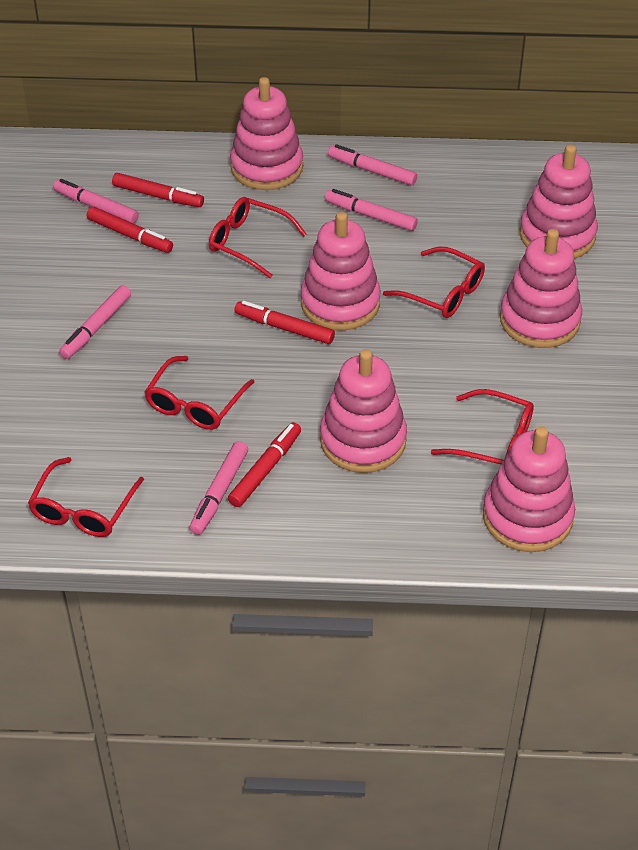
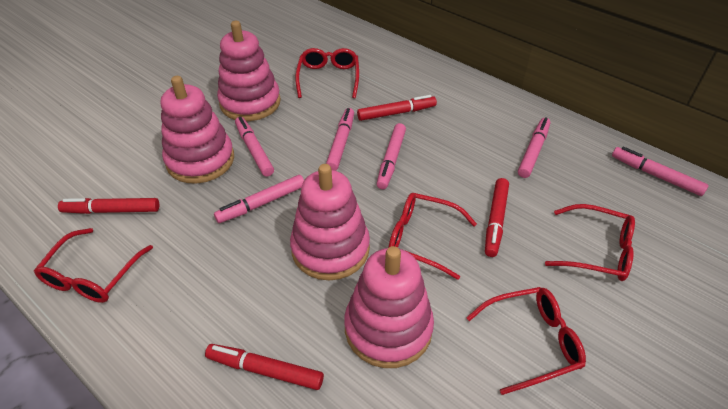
pink marker: [53,179,139,223] [59,285,131,359] [189,441,248,535] [325,189,418,231] [328,144,417,185] = 5 -> [214,175,304,223] [235,117,274,176] [326,108,354,171] [377,123,406,189] [518,118,550,178] [612,147,709,196] = 6
pink stacking toy: [230,77,303,190] [301,212,381,330] [320,349,407,473] [483,426,575,552] [500,229,582,348] [520,144,598,259] = 6 -> [161,76,234,183] [217,21,281,121] [290,164,370,280] [344,246,434,368] = 4

